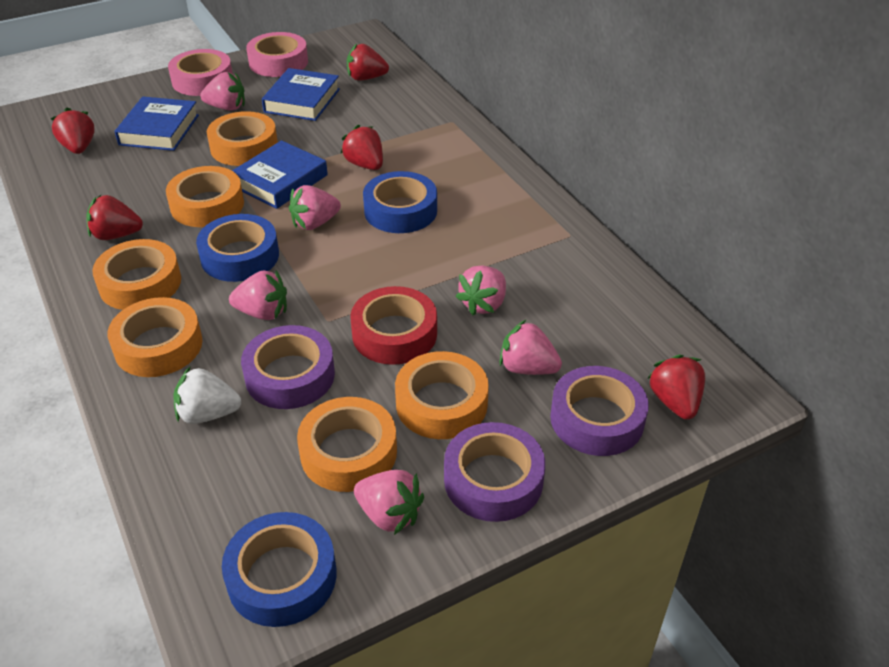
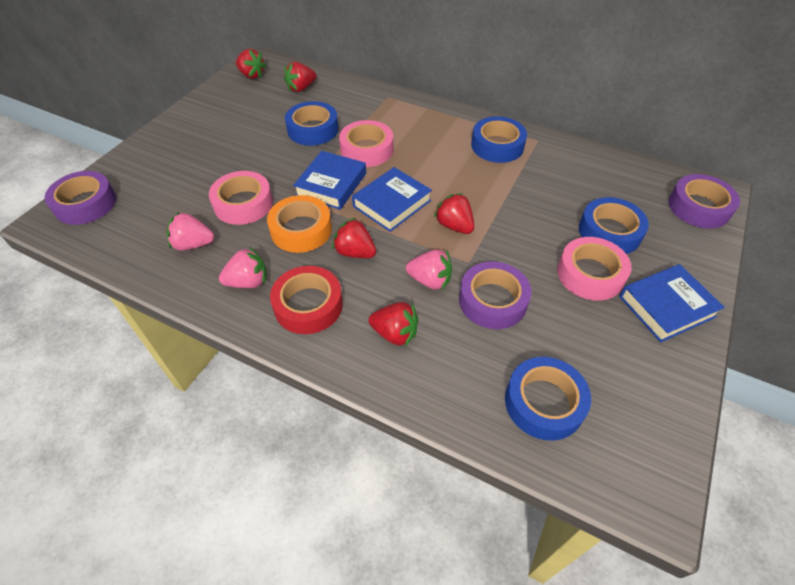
blue tape: [196,214,279,282] [222,512,336,627] [363,171,437,233] = 3 -> [285,101,338,146] [471,116,527,163] [505,357,591,441] [579,197,649,254] = 4
orange tape: [92,239,181,310] [108,297,202,377] [166,166,244,227] [207,111,278,166] [297,397,397,492] [395,351,489,439] = 6 -> [267,195,332,253] = 1
pink strawberry: [200,72,245,111] [229,270,287,320] [289,185,341,230] [354,470,424,535] [456,265,506,316] [500,320,562,375] = 6 -> [167,212,214,251] [219,247,267,288] [406,250,452,290] = 3
pink tape: [168,49,233,96] [246,32,308,77] = 2 -> [209,171,273,225] [339,120,393,167] [557,237,631,301] = 3
white strawberry: [173,366,241,424] = 1 -> none = 0

